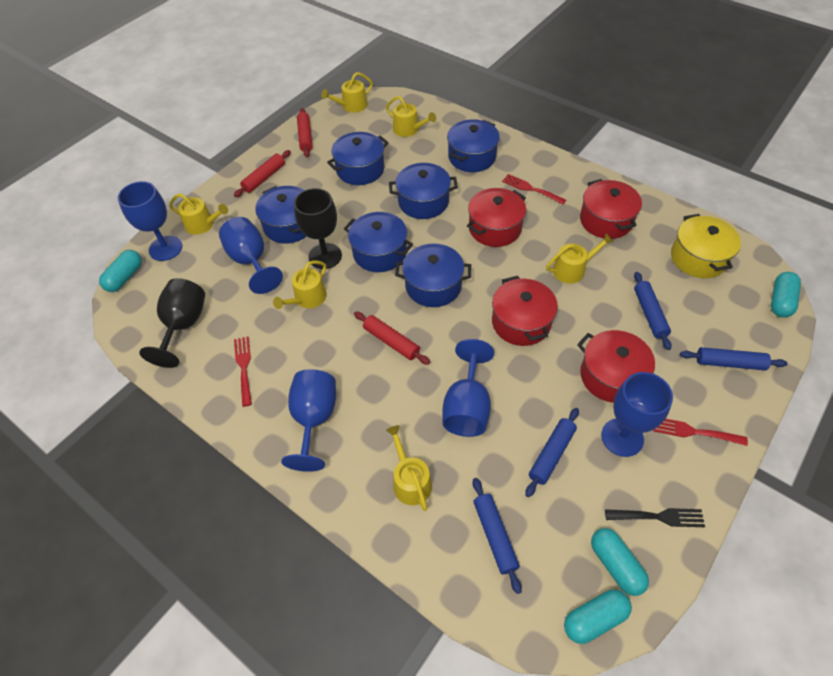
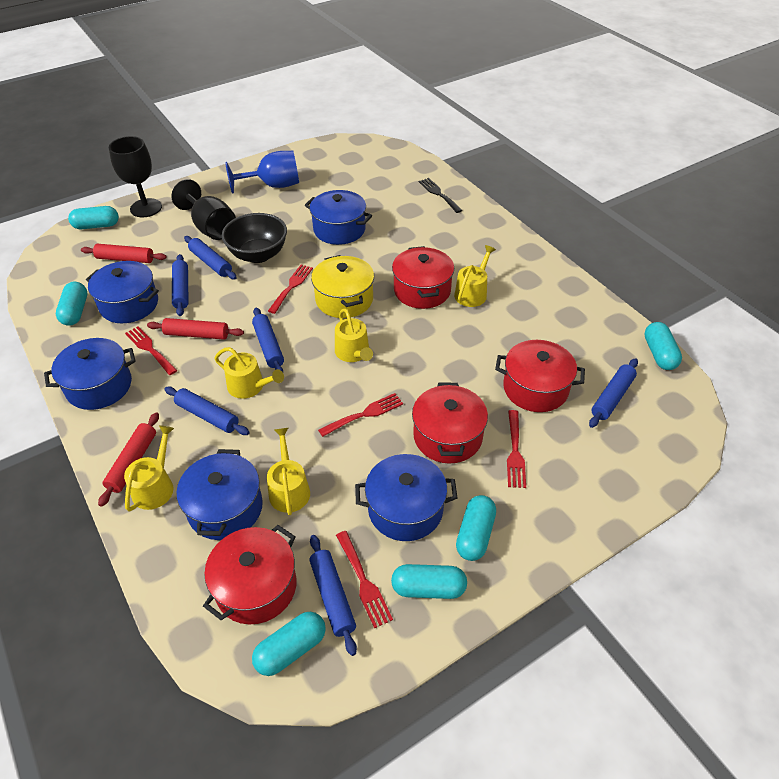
black bowl: none = 0 -> [222,213,287,263] = 1
blue goblet: [118,181,182,261] [219,217,283,294] [281,369,336,472] [442,339,494,437] [601,372,673,457] = 5 -> [225,151,299,194] = 1
blue pot: [255,186,307,244] [327,132,389,185] [344,212,413,272] [389,163,458,219] [395,243,471,307] [447,119,500,172] = 6 -> [44,338,136,410] [86,261,159,323] [177,449,263,540] [305,190,372,245] [355,454,457,541] = 5
blue rolling pin: [473,478,522,594] [525,408,579,497] [634,272,672,350] [680,347,788,370] = 4 -> [164,387,250,435] [172,254,189,316] [184,236,237,280] [252,307,284,372] [309,535,357,656] [589,358,638,428] = 6
red fork: [234,336,252,407] [502,174,566,204] [653,419,748,446] = 3 -> [125,326,177,375] [268,265,313,314] [318,393,403,437] [336,531,393,628] [507,410,526,488] = 5
turquoise capsule: [99,250,142,292] [564,589,632,644] [591,528,649,596] [771,272,801,317] = 4 -> [56,281,87,326] [68,206,119,229] [252,612,326,676] [391,564,467,599] [456,495,496,561] [644,322,682,370] = 6
yellow watering can: [169,193,228,235] [273,261,327,309] [321,72,373,113] [386,96,436,137] [386,425,432,511] [546,234,613,284] = 6 -> [124,425,174,512] [214,347,284,399] [267,428,310,515] [335,308,373,362] [454,245,496,307] = 5

